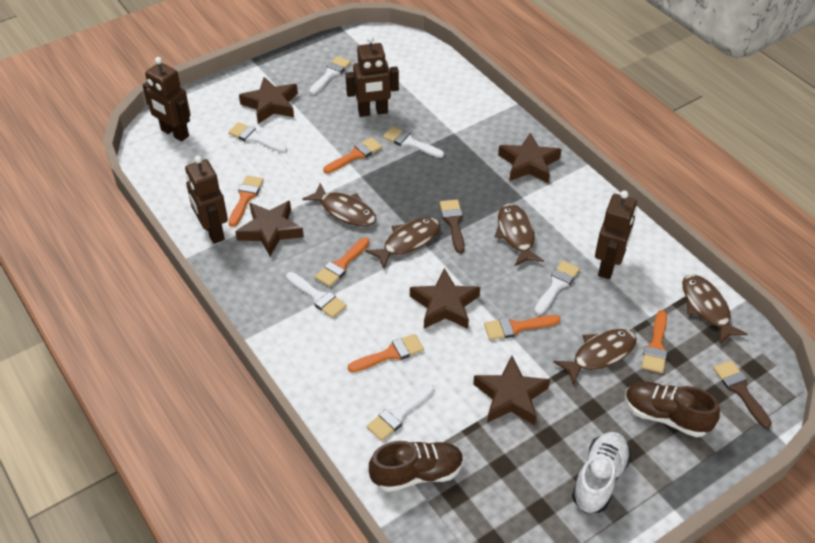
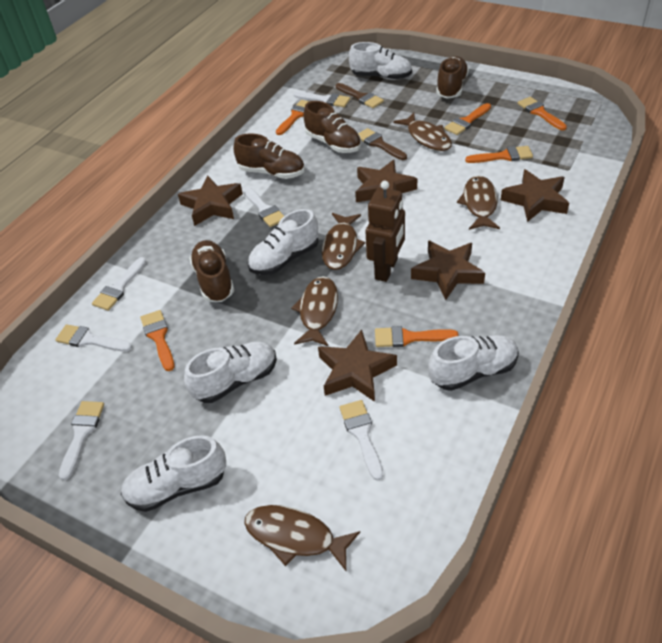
brown robot: [143,57,191,142] [185,156,228,244] [346,36,399,117] [595,190,637,279] = 4 -> [365,181,405,282] = 1
brown shoe: [369,441,464,492] [625,381,720,437] = 2 -> [189,240,234,302] [233,133,305,179] [303,101,361,153] [436,56,469,99] = 4
white shoe: [572,432,631,513] = 1 -> [121,435,226,512] [184,342,277,403] [248,209,318,275] [349,42,412,80] [428,335,519,391] = 5

